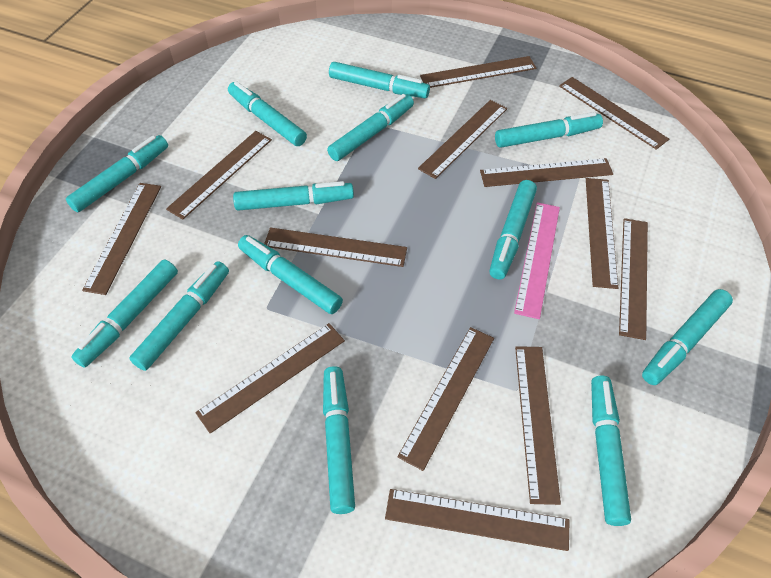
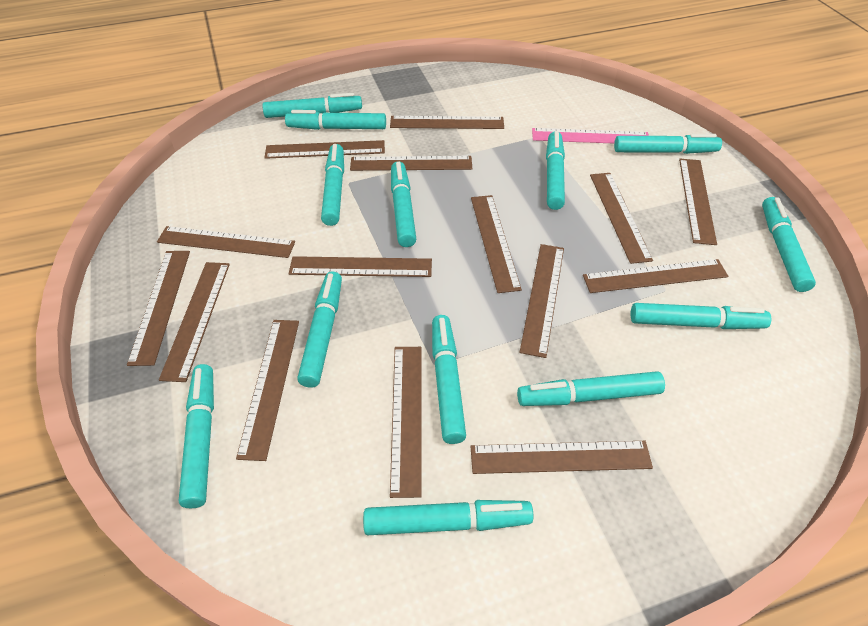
brown ruler: [82,183,161,295] [166,131,272,220] [195,323,345,433] [264,227,407,267] [385,489,570,551] [397,327,494,471] [418,100,507,179] [420,56,536,88] [480,158,613,187] [515,346,561,505] [559,77,669,150] [586,178,618,289] [619,218,648,340] = 13 -> [127,251,190,366] [157,226,295,258] [159,262,230,382] [236,320,299,461] [264,140,385,159] [289,256,432,277] [350,156,472,171] [390,116,504,129] [390,347,422,498] [471,195,522,293] [471,441,653,474] [520,244,564,358] [583,259,728,293] [590,173,653,264] [679,159,717,245] = 15

